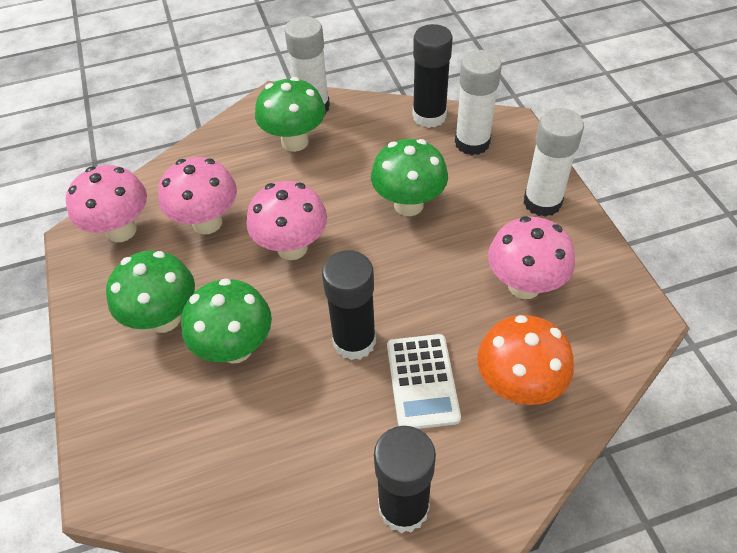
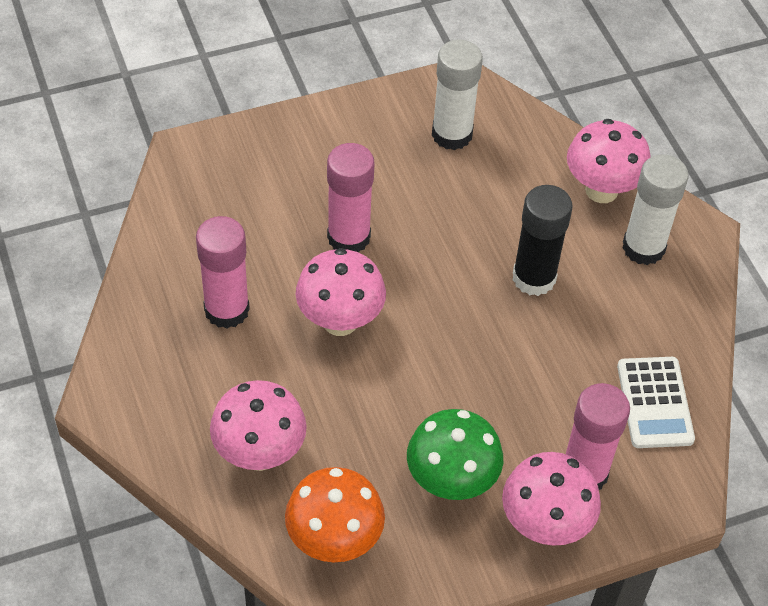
black glue stick: [322,250,376,360] [374,426,436,533] [413,24,453,128] = 3 -> [513,185,573,296] = 1
green mushroom: [106,251,195,333] [181,278,272,364] [255,77,326,152] [371,139,448,216] = 4 -> [407,409,503,500] = 1
pink glue stick: none = 0 -> [196,216,250,329] [327,143,374,253] [566,383,630,490] = 3
white glue stick: [285,17,330,114] [455,50,502,155] [524,108,584,217] = 3 -> [432,40,483,150] [622,154,689,265] = 2

